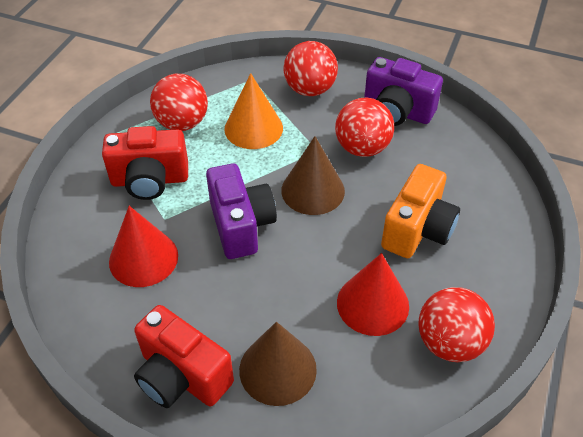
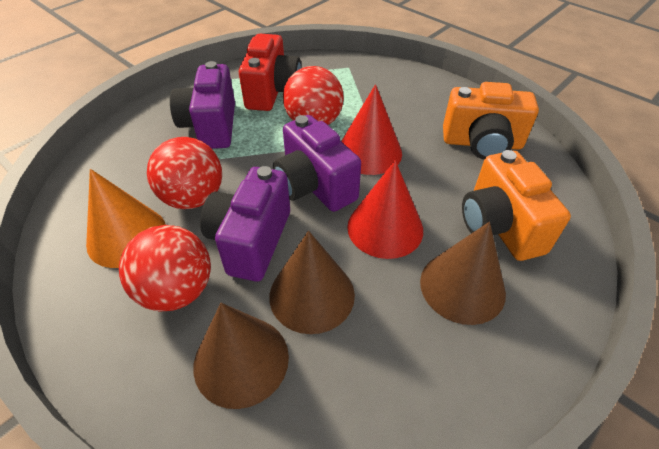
brown cone: [239,322,317,406] [281,136,345,215] = 2 -> [193,303,289,409] [269,231,355,334] [420,222,506,325] = 3
orange camera: [381,164,460,258] = 1 -> [443,82,539,160] [462,150,571,261] = 2
purple camera: [206,163,277,259] [364,57,443,126] = 2 -> [170,61,235,149] [200,166,290,282] [273,115,361,212] = 3
red ball: [150,74,208,131] [283,41,338,96] [335,97,394,157] [418,287,495,362] = 4 -> [119,225,211,312] [147,137,222,209] [283,66,344,125] = 3
red camera: [102,126,188,200] [134,305,234,408] = 2 -> [239,34,302,111] = 1

